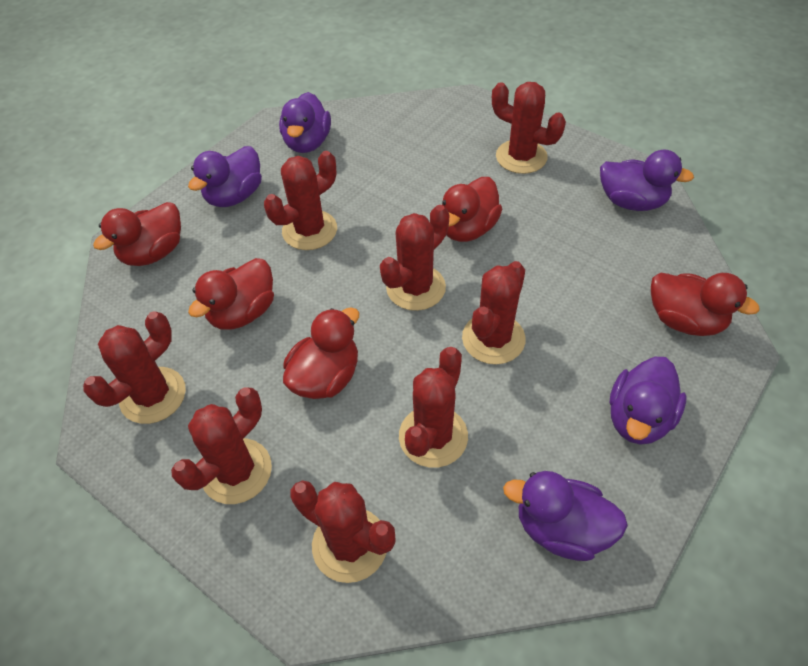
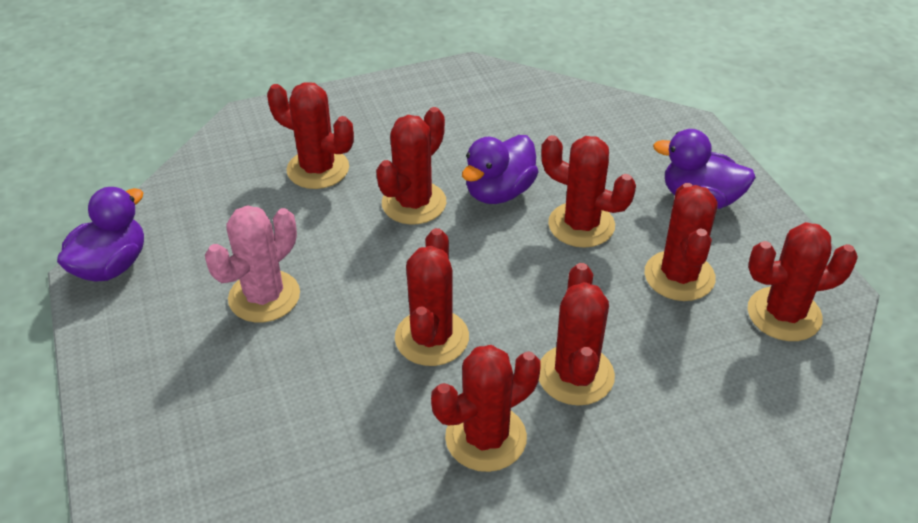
pink cactus: none = 0 -> [205,205,300,322] = 1
purple duck: [188,146,262,207] [279,92,331,153] [503,471,628,561] [600,149,694,211] [609,357,686,445] = 5 -> [57,187,144,282] [462,135,538,204] [653,129,756,209] = 3
red duck: [93,202,181,266] [188,258,274,330] [283,307,359,399] [442,177,502,242] [651,273,760,336] = 5 -> none = 0

